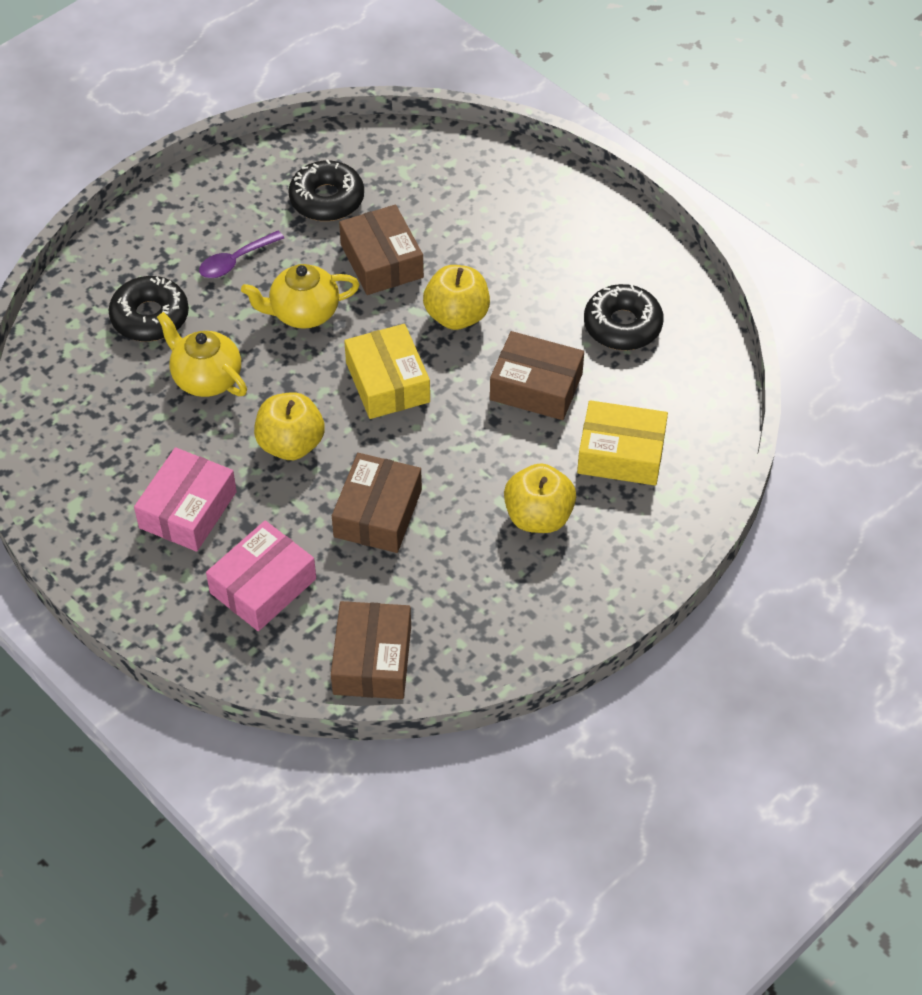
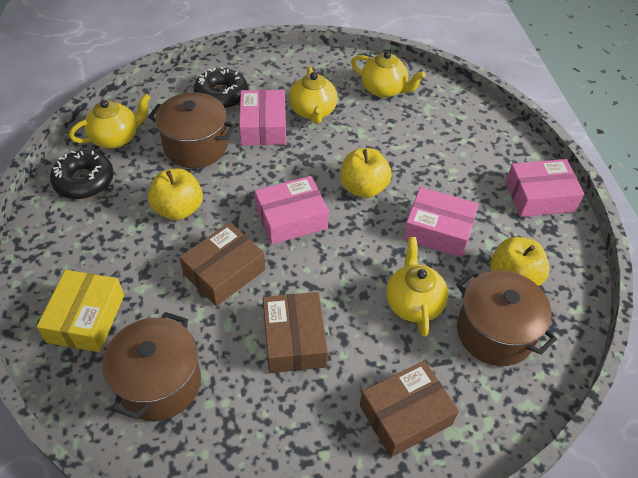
black donut: [108,276,189,342] [288,159,364,221] [584,284,663,350] = 3 -> [50,150,114,199] [194,67,248,109] = 2
brown box: [331,601,411,699] [332,453,422,553] [339,205,424,295] [490,331,584,420] = 4 -> [179,222,265,306] [263,292,328,373] [360,361,459,457] = 3
brown pot: none = 0 -> [103,312,201,421] [148,92,236,168] [456,270,557,366] = 3
pink box: [134,447,237,552] [206,521,316,631] = 2 -> [239,90,286,145] [255,176,329,245] [403,187,479,257] [506,159,584,217] = 4
purple spoon: [199,231,284,278] = 1 -> none = 0
yellow box: [344,324,430,419] [577,400,668,486] = 2 -> [37,270,124,352] = 1
yellow teapot: [157,312,247,397] [241,264,360,329] = 2 -> [69,94,150,149] [289,66,338,124] [351,51,426,98] [386,237,448,337] = 4

